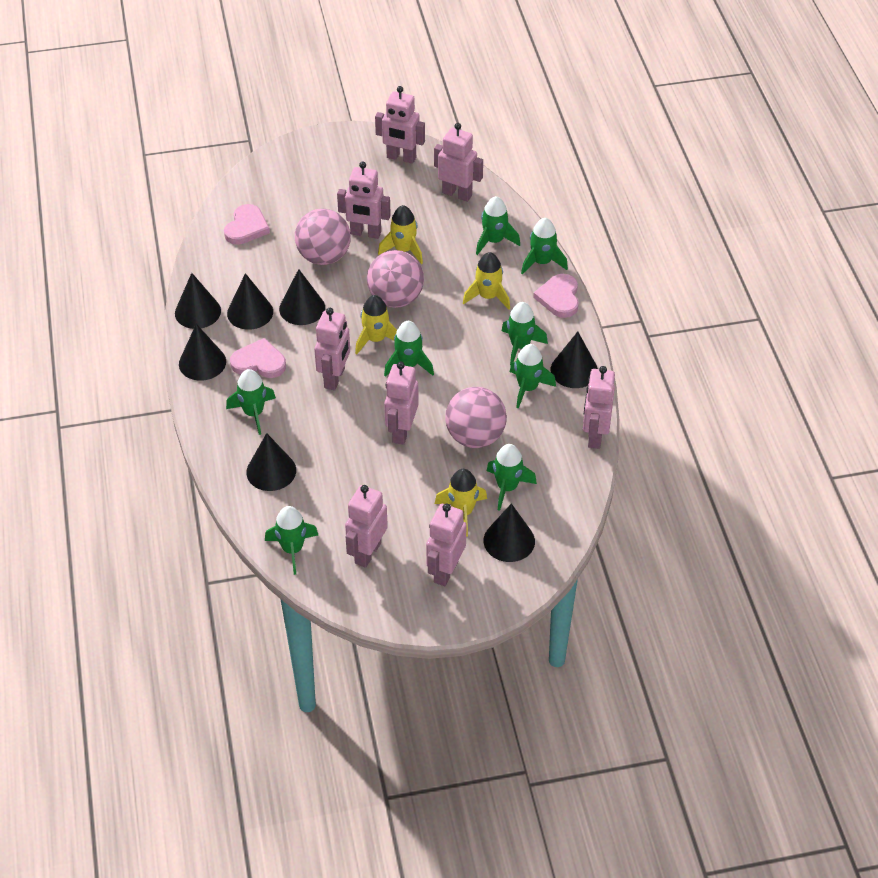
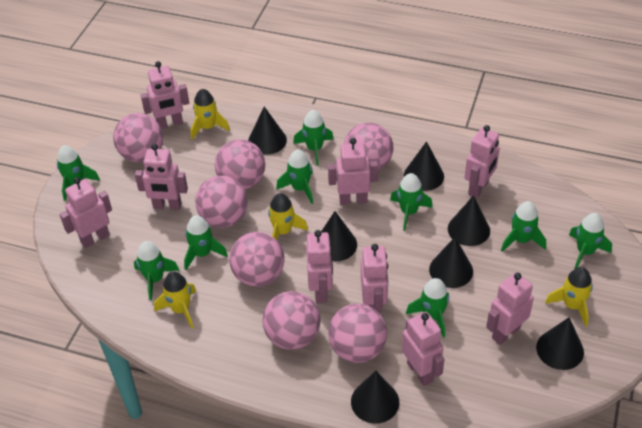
green rocket: [226,369,276,435] [265,506,318,575] [384,321,434,377] [476,196,520,255] [487,444,537,511] [502,302,548,366] [510,344,556,409] [521,218,568,275] = 8 -> [57,145,100,201] [134,241,180,300] [184,215,228,270] [276,150,313,204] [293,110,334,166] [390,173,433,231] [406,278,449,338] [501,201,546,252] [569,213,612,269] = 9
pink ball: [295,209,351,265] [367,250,424,308] [445,387,507,448] = 3 -> [113,113,163,162] [195,176,248,228] [215,139,265,190] [229,232,285,287] [262,291,321,350] [328,304,387,363] [344,123,394,170] = 7
pink heart: [224,204,270,245] [230,338,286,378] [533,274,579,318] = 3 -> none = 0
pink robot: [314,308,350,390] [337,162,391,239] [345,485,388,568] [375,86,425,164] [384,362,419,445] [426,504,467,586] [434,123,483,202] [583,366,615,449] = 8 -> [60,177,112,248] [135,144,188,210] [141,61,189,129] [306,230,333,303] [328,138,378,205] [361,244,388,315] [402,312,444,386] [465,125,500,198] [486,272,534,345] = 9

